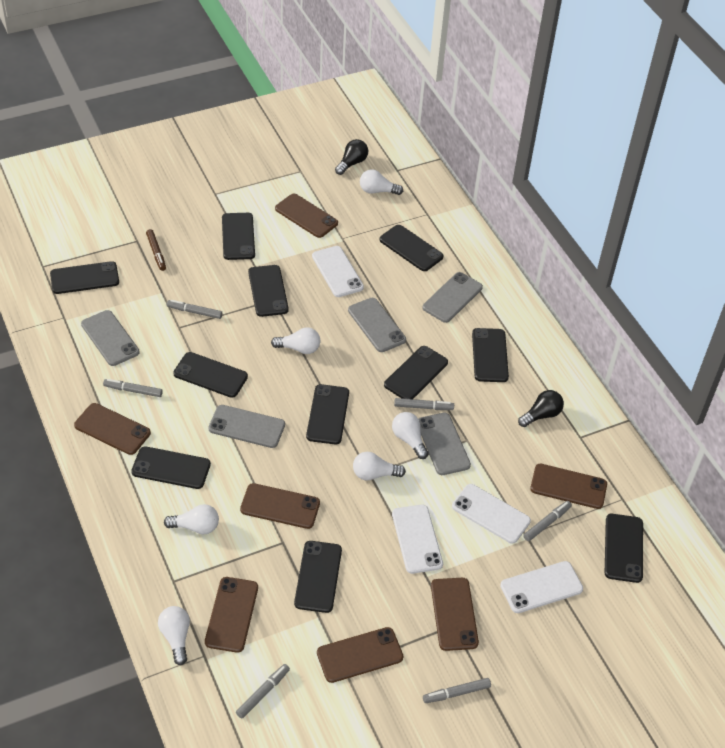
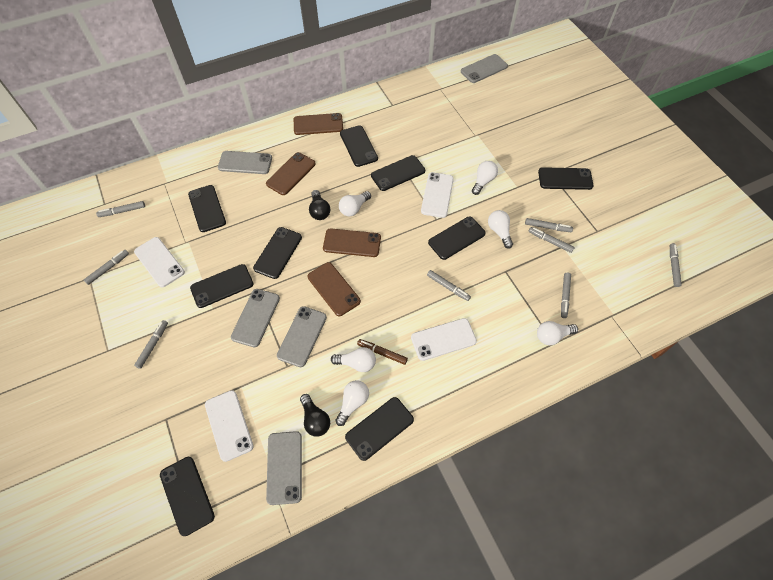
black phone: [50,261,119,294] [131,446,211,489] [173,352,248,398] [222,213,255,260] [248,265,289,317] [294,541,342,613] [306,384,349,444] [380,225,444,271] [384,346,448,399] [472,328,509,382] [605,514,643,583] = 11 -> [160,457,215,536] [188,185,226,232] [190,264,253,308] [253,227,302,279] [340,125,378,167] [345,397,414,461] [371,155,425,191] [428,217,486,260] [538,167,593,190] = 9
brown phone: [74,403,151,455] [205,577,258,653] [240,483,320,529] [275,194,338,238] [317,627,403,683] [431,578,479,651] [530,464,607,509] = 7 -> [266,152,316,195] [294,113,343,135] [308,262,361,316] [323,228,381,257] = 4
grey marker: [103,379,163,397] [167,300,222,319] [236,664,290,718] [394,398,454,410] [423,678,491,703] [523,501,572,541] = 6 -> [84,250,129,285] [96,201,145,217] [134,320,168,369] [427,270,471,301] [525,218,573,232] [528,227,575,253] [561,273,571,318] [670,243,682,287] = 8

